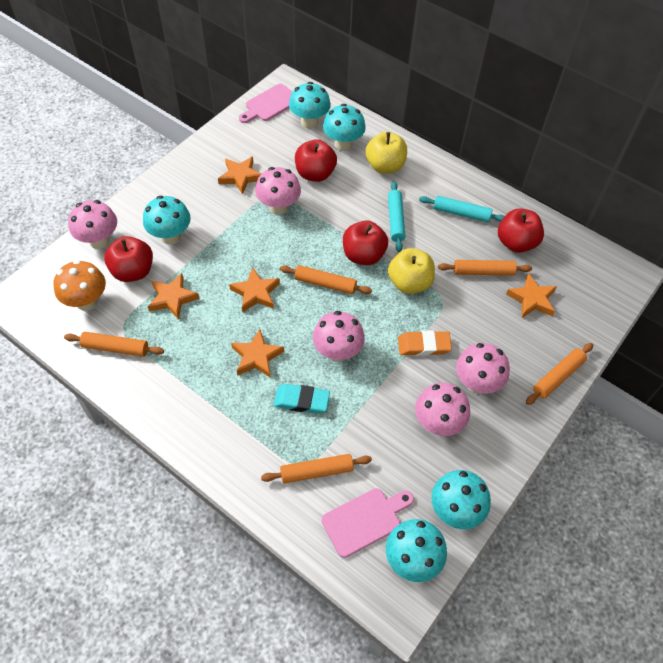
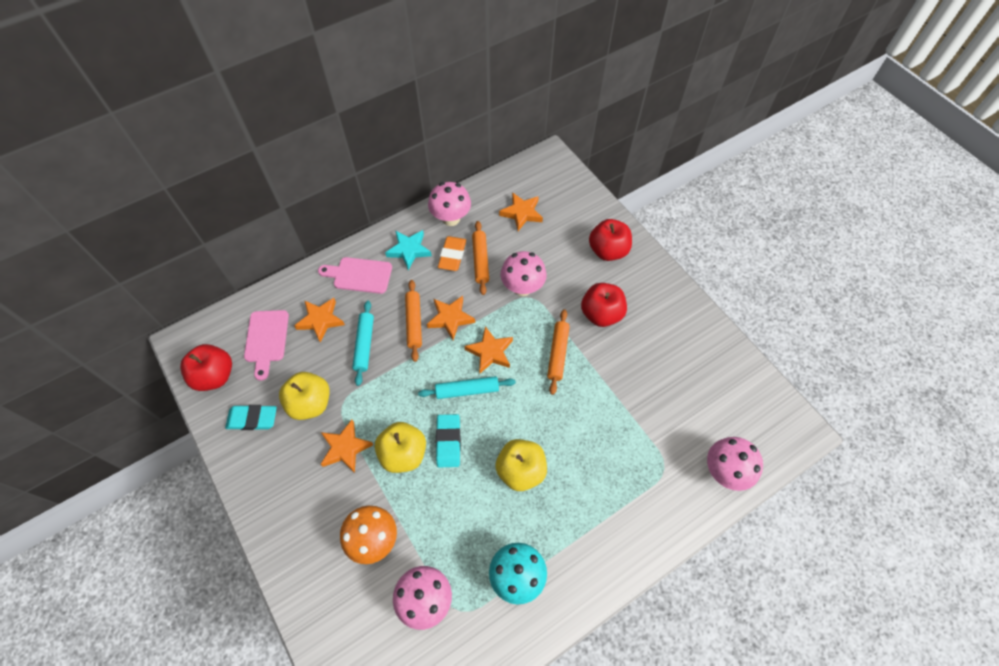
orange rolling pin: [64,332,164,357] [261,454,372,483] [280,265,372,294] [438,260,532,276] [526,343,593,405] = 5 -> [405,280,422,362] [472,221,489,295] [547,309,570,395] = 3
pink mushroom: [68,200,117,249] [255,167,301,215] [313,311,365,362] [415,383,470,436] [456,343,510,394] = 5 -> [393,566,452,630] [428,182,471,226] [501,251,547,296] [707,437,763,491] = 4
red apple: [104,236,153,282] [295,139,337,182] [343,220,388,265] [498,208,544,253] = 4 -> [180,344,232,391] [581,283,627,327] [589,219,632,261] = 3
turquoise eraser: [274,384,330,414] = 1 -> [225,405,277,430] [436,414,461,467] = 2
turquoise mushroom: [143,196,191,245] [289,82,331,129] [323,104,366,151] [386,519,447,582] [431,470,491,529] = 5 -> [489,543,547,605] = 1
turquoise star: none = 0 -> [385,230,432,270] = 1
yellow apple: [366,132,407,174] [388,248,435,294] = 2 -> [279,372,330,420] [375,422,426,473] [495,439,547,491] = 3

